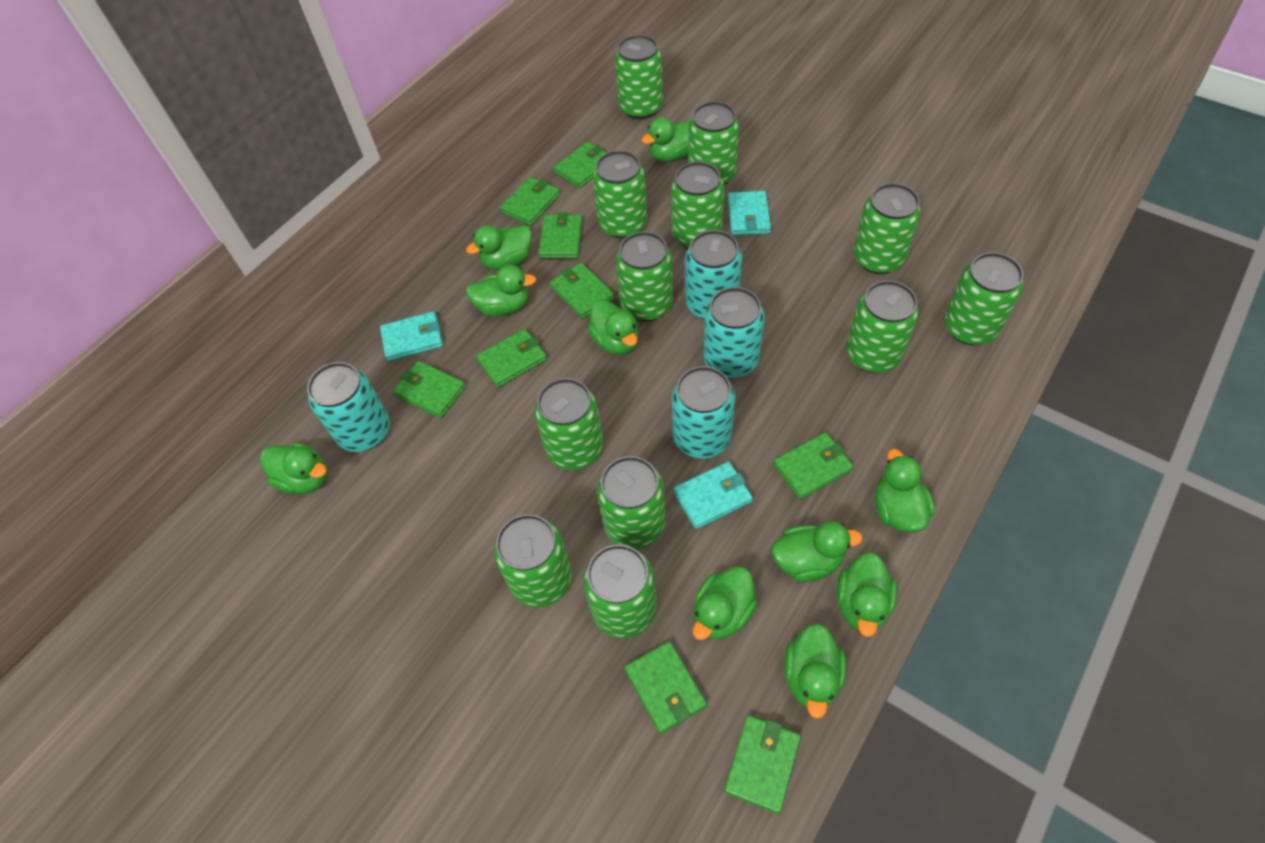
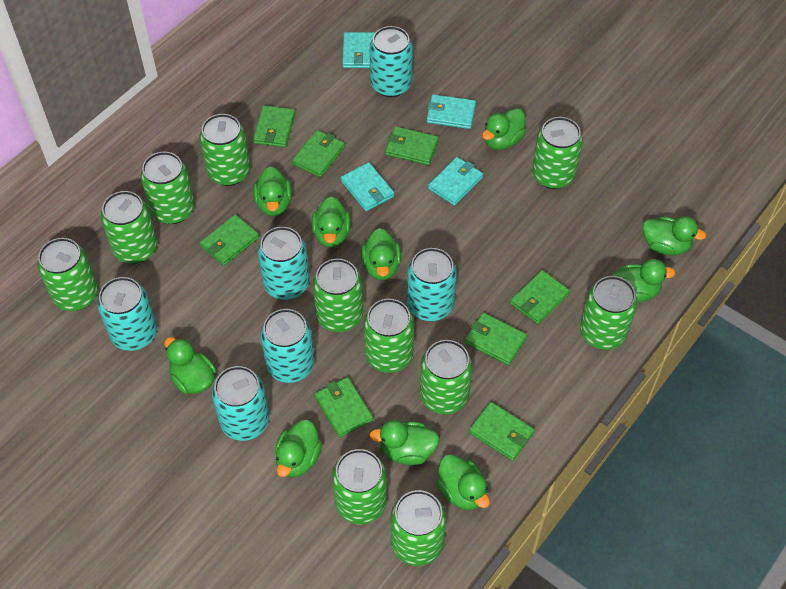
green can: [494,514,572,608] [534,378,603,470] [583,544,657,638] [593,150,647,239] [597,456,666,549] [615,35,663,120] [616,231,673,322] [671,161,725,249] [688,101,739,186] [846,280,919,373] [854,183,921,274] [944,252,1023,345] = 12 -> [37,238,98,311] [101,191,158,264] [141,152,195,224] [199,114,250,186] [313,259,363,332] [332,449,387,524] [364,299,414,373] [391,490,446,566] [420,340,472,414] [532,117,583,189] [580,276,637,350] = 11
green wallet: [393,361,466,418] [476,329,547,388] [500,177,560,226] [539,212,583,259] [550,263,614,319] [554,142,606,188] [624,641,707,734] [724,715,801,814] [773,432,853,499] = 9 -> [200,215,259,266] [253,105,295,147] [292,130,345,177] [315,377,373,437] [385,126,439,165] [465,313,527,365] [469,402,535,461] [510,270,570,324] = 8
turquoise can: [307,362,390,452] [672,366,735,459] [685,230,742,319] [704,287,765,378] = 4 -> [97,277,157,351] [212,366,269,441] [258,227,310,300] [260,309,315,383] [369,26,413,97] [407,248,457,321] = 6
turquoise wallet: [380,311,443,361] [673,461,753,529] [727,191,771,236] = 3 -> [341,162,394,211] [342,32,375,68] [427,94,476,129] [428,157,483,206] = 4

